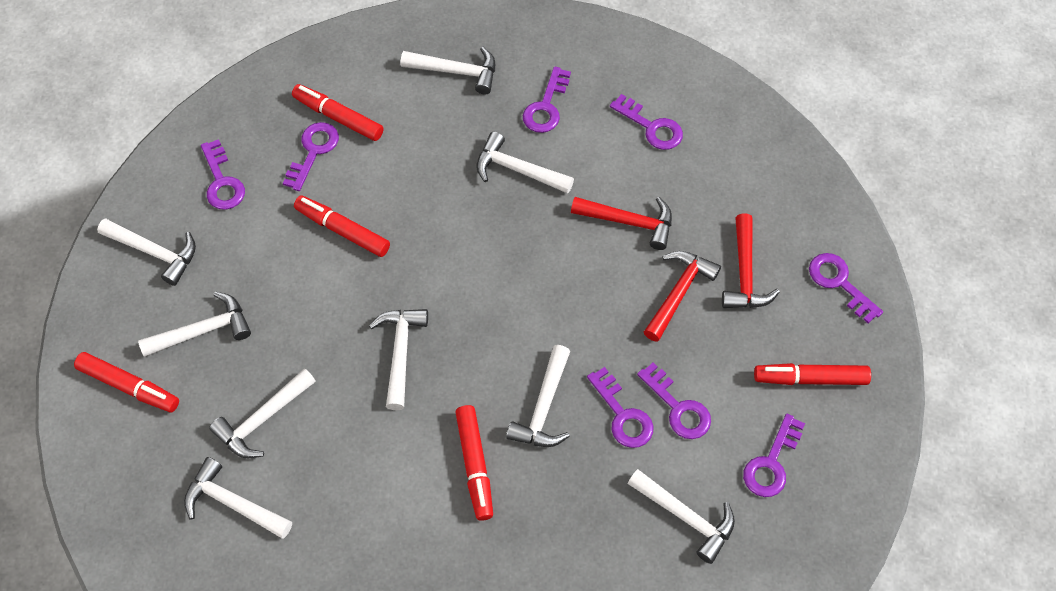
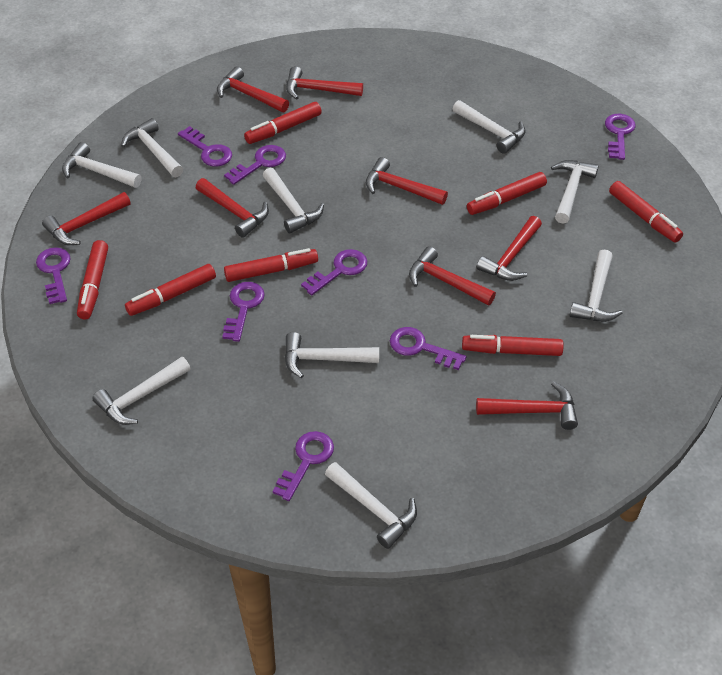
red hammer: [571,197,672,250] [644,251,721,342] [722,213,780,308] = 3 -> [42,192,131,245] [196,178,269,238] [217,66,289,112] [286,66,363,100] [366,157,448,205] [409,247,496,306] [476,216,542,281] [476,381,578,430] = 8
red marker: [74,352,179,412] [292,84,384,141] [294,195,390,257] [455,405,493,521] [754,363,871,385] = 5 -> [77,240,108,319] [125,264,216,316] [224,248,318,282] [244,102,322,144] [462,335,564,356] [467,172,547,215] [609,181,683,243] = 7

